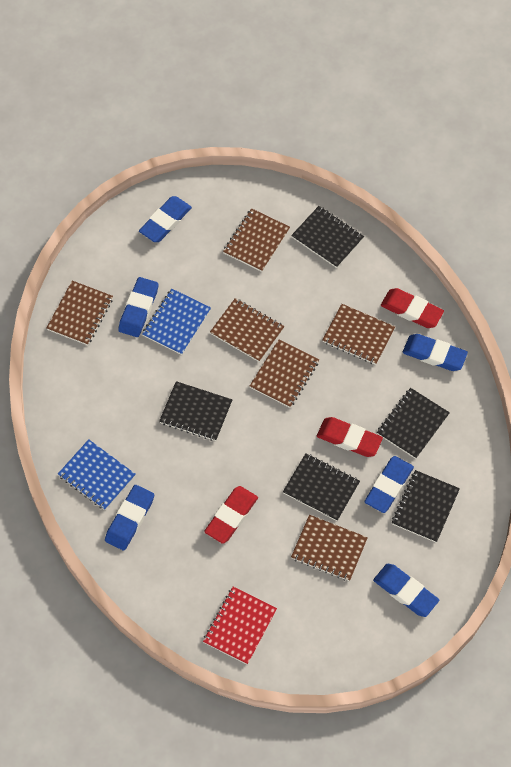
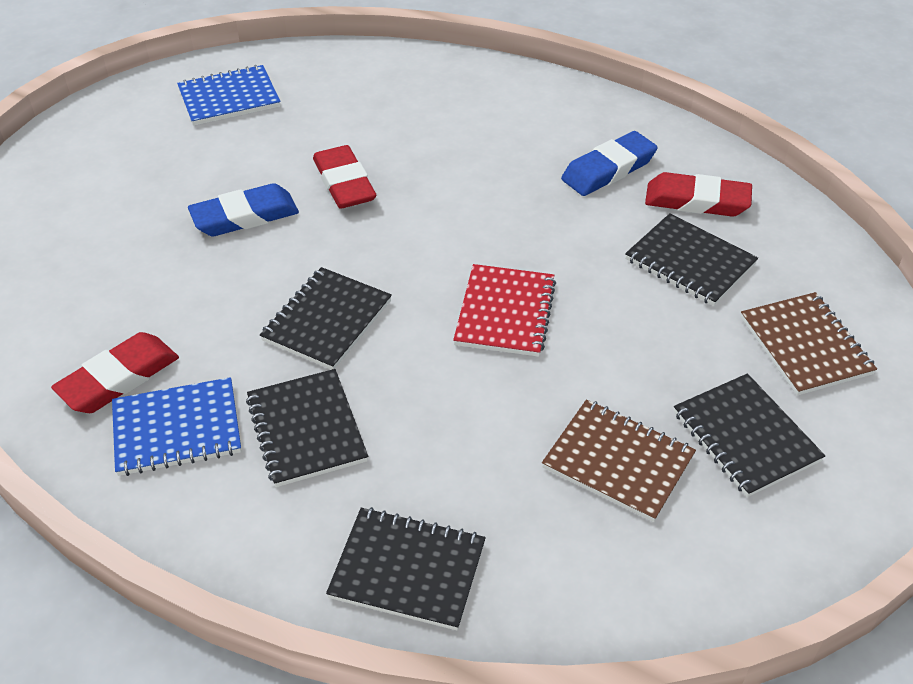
blue eraser: [105,485,154,551] [118,277,158,337] [139,196,192,242] [364,456,414,513] [373,564,439,617] [403,334,468,371] = 6 -> [188,183,299,236] [561,131,658,196] = 2
brown notebook: [46,281,113,345] [210,298,284,362] [223,208,290,272] [250,340,319,408] [291,515,368,581] [322,304,395,365] = 6 -> [542,399,696,522] [741,292,877,396] = 2

